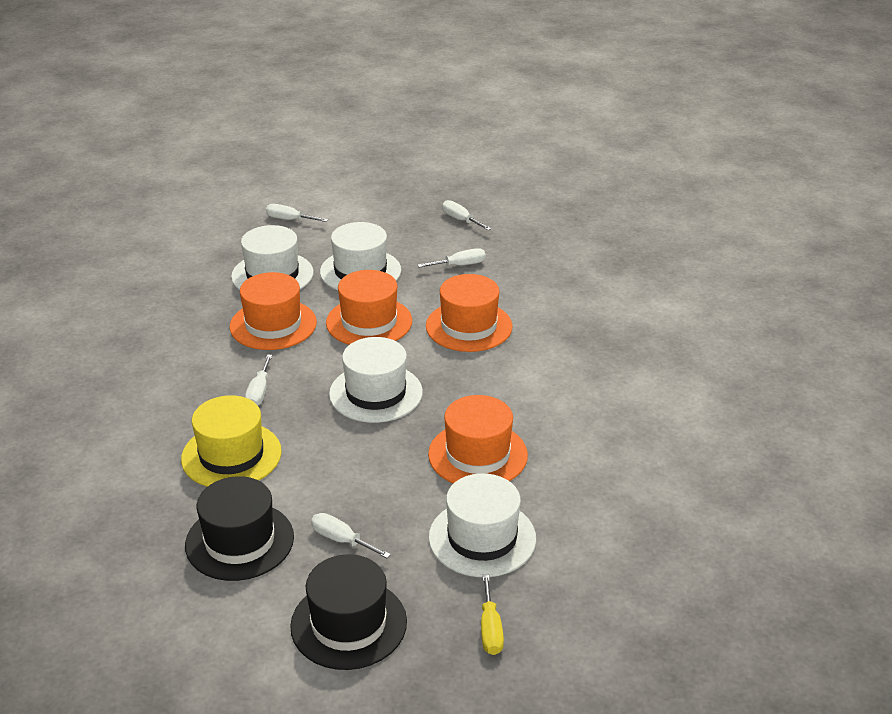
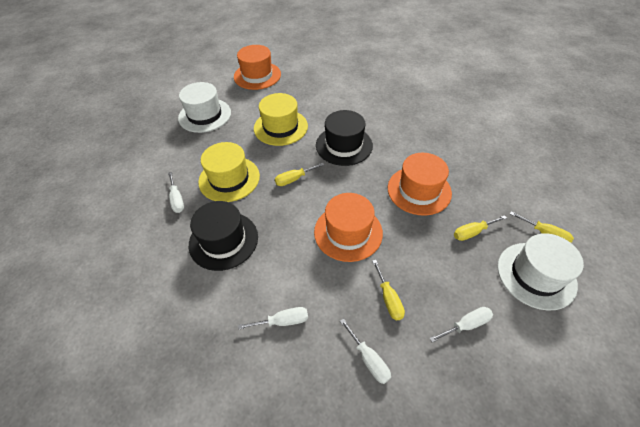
orange hat: [230,272,317,350] [326,270,412,345] [426,274,513,352] [428,395,528,484] = 4 -> [234,45,281,90] [314,193,383,262] [388,153,452,216] = 3
white hat: [231,225,314,290] [320,222,401,290] [329,337,423,423] [429,473,536,577] = 4 -> [178,82,231,133] [497,233,584,311] = 2
white screwdriver: [245,354,272,406] [266,204,328,222] [311,513,391,558] [418,248,486,267] [442,200,492,230] = 5 -> [168,172,184,213] [238,307,308,329] [340,318,391,384] [429,307,493,343] = 4
yellow hat: [181,395,282,487] = 1 -> [198,142,260,202] [254,93,308,146] = 2
yellow screwdriver: [481,574,504,655] = 1 -> [275,163,324,186] [372,260,405,320] [454,215,507,241] [510,211,574,243] = 4

